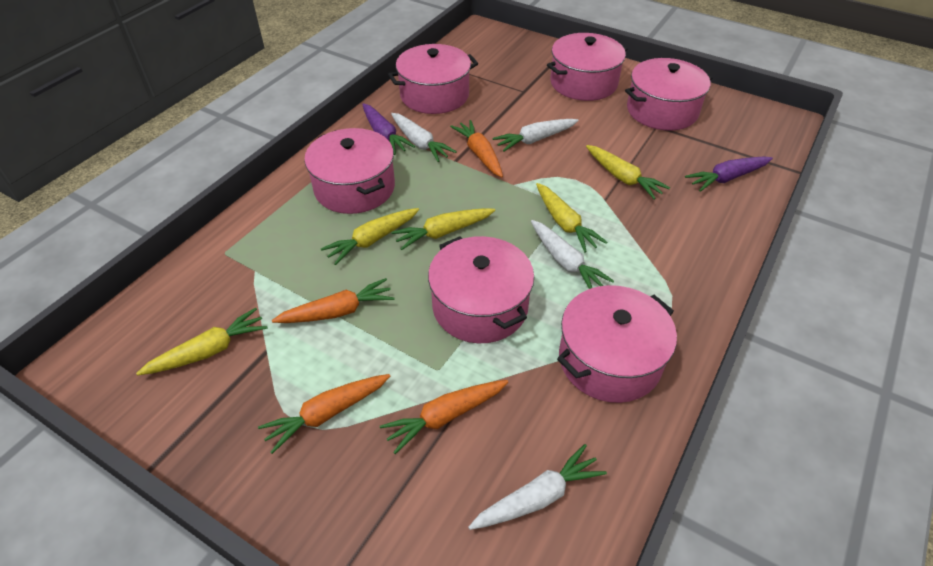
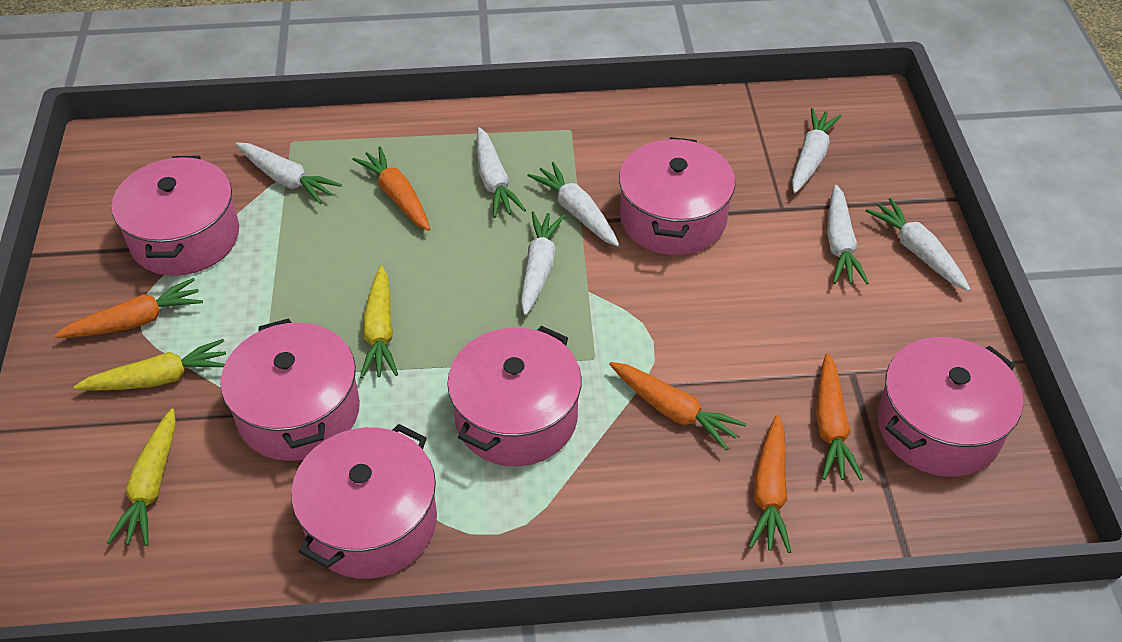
orange carrot: [258,374,390,454] [272,278,394,323] [380,380,508,454] [450,120,503,178] = 4 -> [54,278,203,338] [352,147,430,231] [609,362,746,450] [749,415,791,553] [816,353,863,481] = 5
purple carrot: [362,103,415,155] [685,157,773,192] = 2 -> none = 0
white carrot: [391,113,457,162] [468,444,607,530] [492,119,578,152] [531,220,614,289] = 4 -> [236,142,342,204] [477,128,526,218] [521,211,565,315] [527,162,619,247] [792,108,842,193] [827,185,869,284] [865,198,971,291] = 7
yellow carrot: [136,308,268,375] [321,208,419,265] [391,208,495,250] [536,183,607,253] [586,145,670,200] = 5 -> [74,339,226,391] [107,408,176,546] [360,266,398,379] = 3

